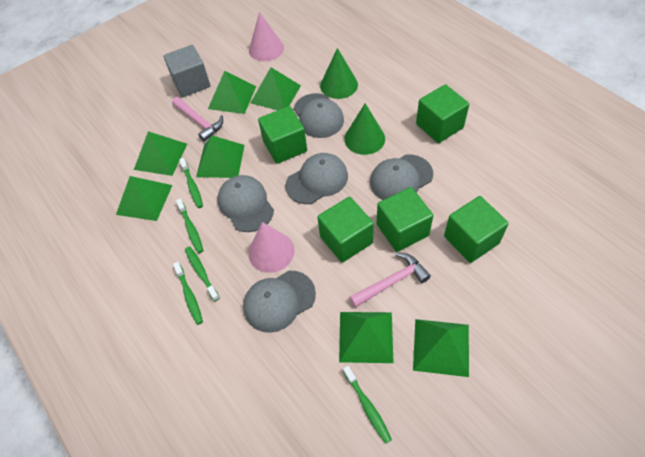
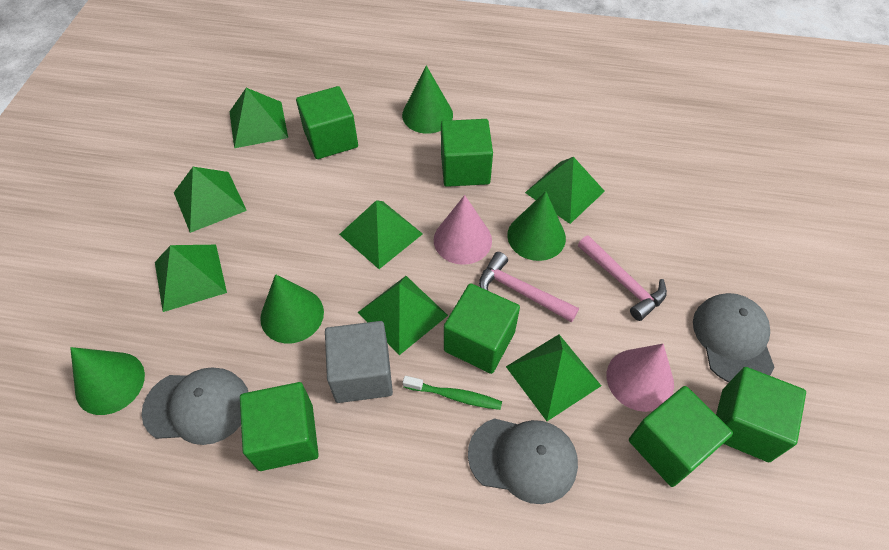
green cone: [320,48,358,99] [344,103,385,155] = 2 -> [70,347,145,415] [260,274,324,343] [402,65,453,134] [507,191,566,261] = 4
green cube: [258,106,307,164] [317,197,374,263] [377,187,434,252] [416,84,469,143] [444,196,509,263] = 5 -> [240,382,319,471] [296,86,358,159] [441,119,493,187] [444,283,520,374] [629,386,733,487] [716,367,806,462] = 6
green toothbrush: [173,262,203,325] [176,199,204,253] [179,158,203,208] [185,246,220,301] [343,366,392,444] = 5 -> [403,376,502,410] = 1
grey cap: [217,175,274,232] [243,271,316,333] [285,153,348,204] [294,93,344,138] [370,154,433,200] = 5 -> [142,368,248,445] [468,418,578,504] [693,293,774,382] = 3

